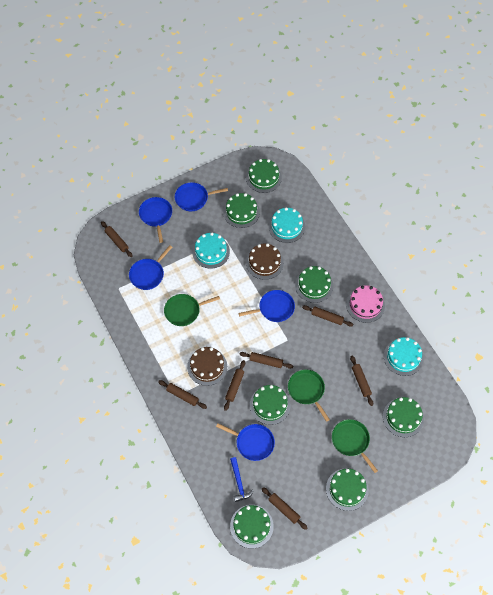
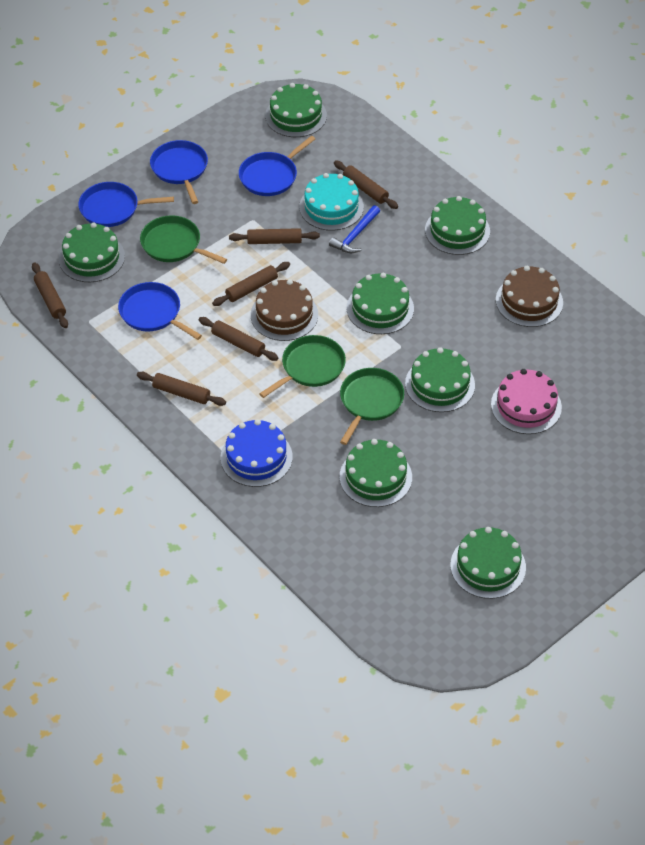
blue cake: none = 0 -> [221,419,293,487] = 1
blue pan: [129,245,172,290] [139,197,172,243] [175,182,228,211] [216,423,275,461] [239,290,295,322] = 5 -> [78,182,174,227] [118,282,202,340] [150,140,208,204] [239,136,315,196] = 4
brown rolling pin: [101,221,132,257] [158,380,207,409] [224,360,245,411] [239,352,293,369] [262,487,307,530] [302,305,354,327] [350,355,373,406] = 7 -> [32,262,68,328] [137,371,226,406] [199,317,278,361] [212,262,290,306] [229,228,320,244] [334,160,398,209] = 6
turquoise cake: [192,233,230,269] [268,207,305,243] [384,337,424,376] = 3 -> [299,173,364,231] = 1

